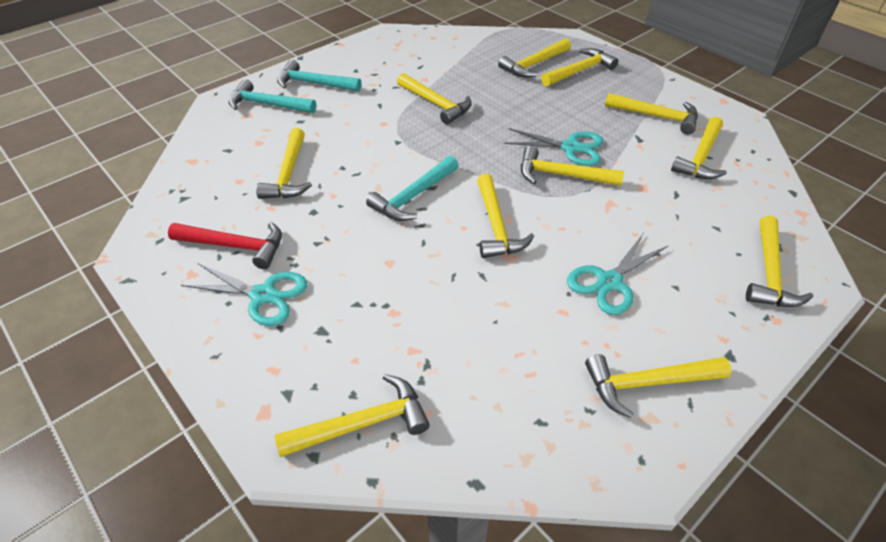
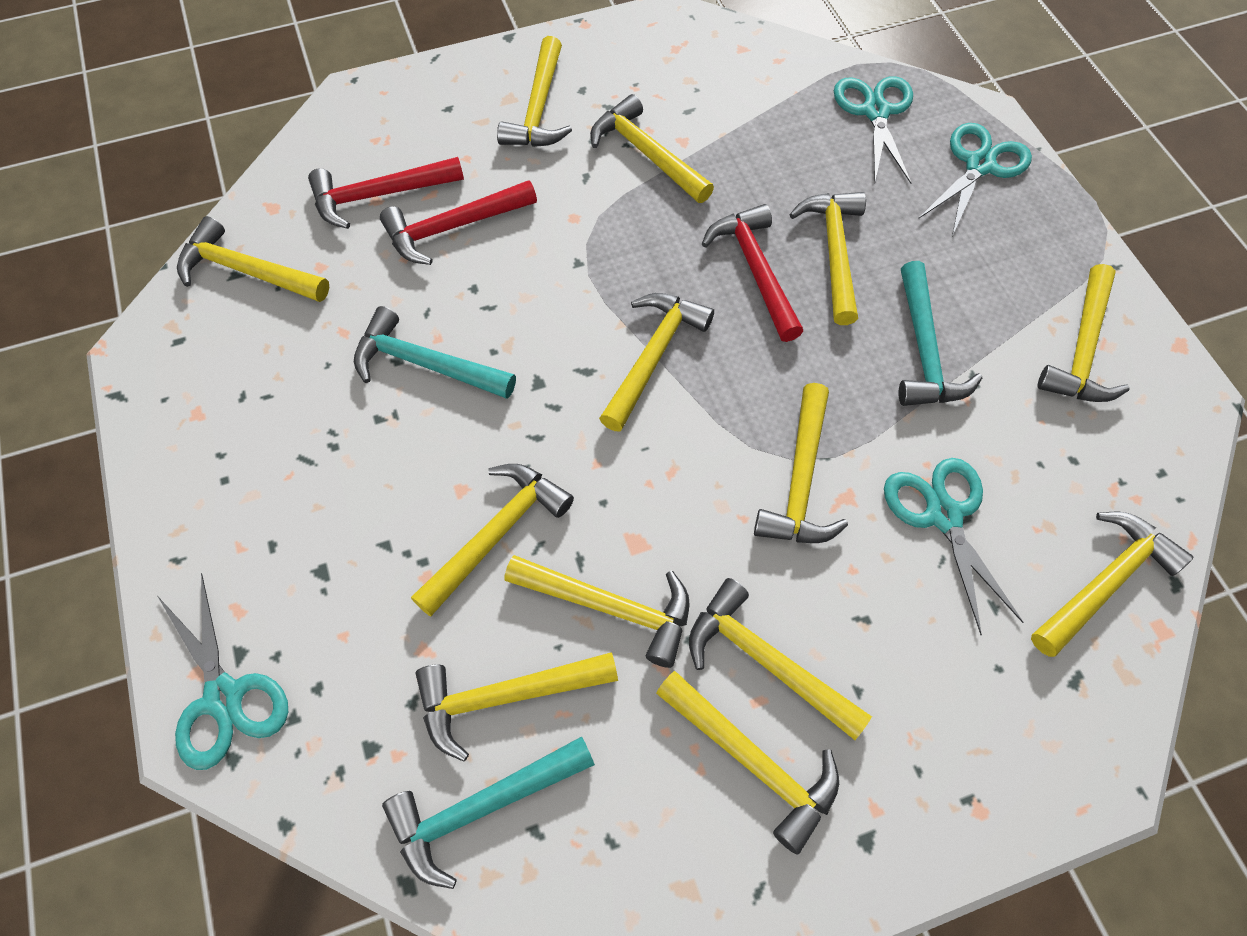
red hammer: [168,222,282,269] = 1 -> [308,157,464,229] [380,180,537,265] [702,204,803,342] = 3
turquoise scissors: [181,263,307,326] [504,128,603,166] [567,234,669,315] = 3 -> [158,573,288,770] [834,76,913,184] [884,458,1024,635] [918,123,1032,236] = 4
yellow hammer: [256,128,312,199] [275,374,430,457] [397,73,472,125] [477,174,534,258] [498,38,571,78] [521,146,624,186] [541,48,618,86] [585,354,731,418] [605,93,698,135] [671,117,727,179] [746,216,813,307] = 11 -> [177,216,329,302] [411,464,574,617] [416,652,618,762] [497,36,572,147] [504,555,690,668] [590,94,714,203] [599,293,714,431] [656,671,839,854] [689,578,872,740] [754,383,848,543] [789,192,866,325] [1031,512,1194,657] [1037,264,1130,402] = 13

